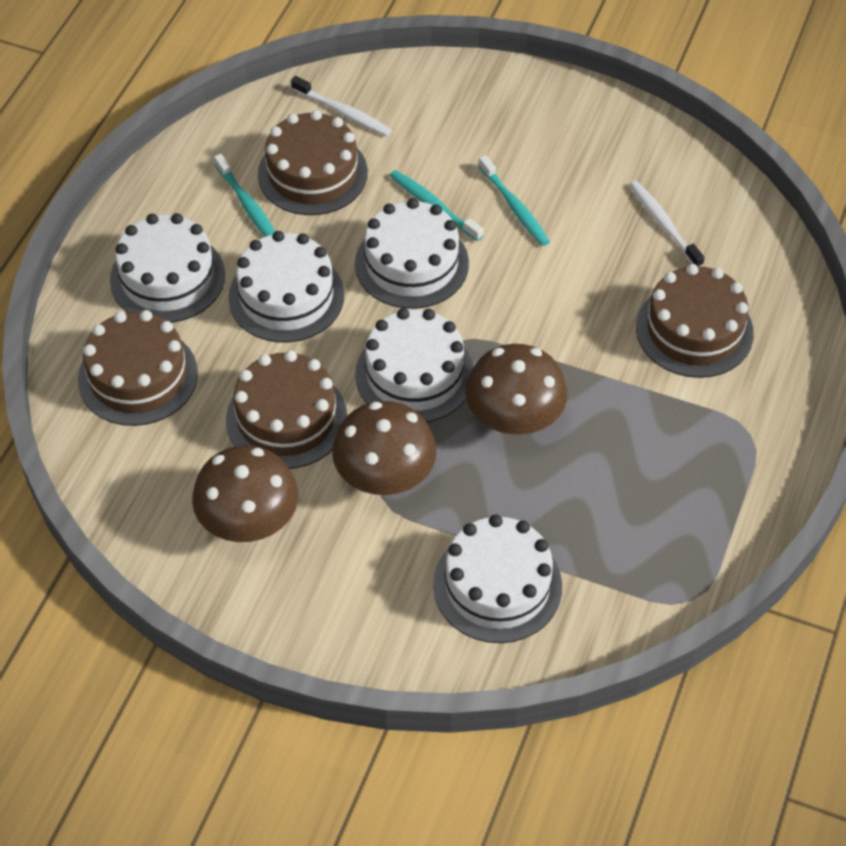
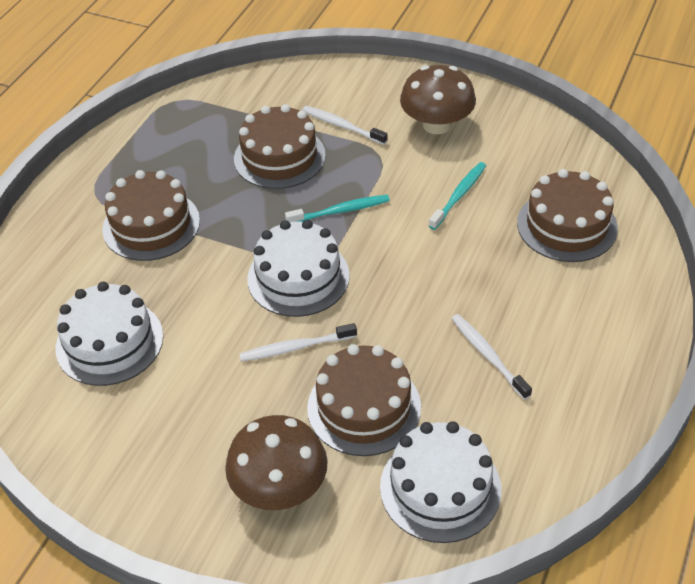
brown mushroom: [192,445,298,542] [332,401,437,495] [466,344,567,435] = 3 -> [225,415,328,510] [400,65,476,134] = 2
turquoise toothbrush: [214,154,275,237] [390,170,483,241] [478,155,550,246] = 3 -> [285,195,390,222] [429,162,486,230] = 2
white cake: [110,213,225,323] [228,231,344,342] [355,198,469,309] [355,308,474,422] [433,514,562,643] = 5 -> [56,282,163,386] [247,220,350,317] [380,421,501,543] = 3
white toothbrush: [291,76,392,136] [629,181,705,267] = 2 -> [240,323,357,361] [302,106,387,145] [451,314,532,400] = 3

